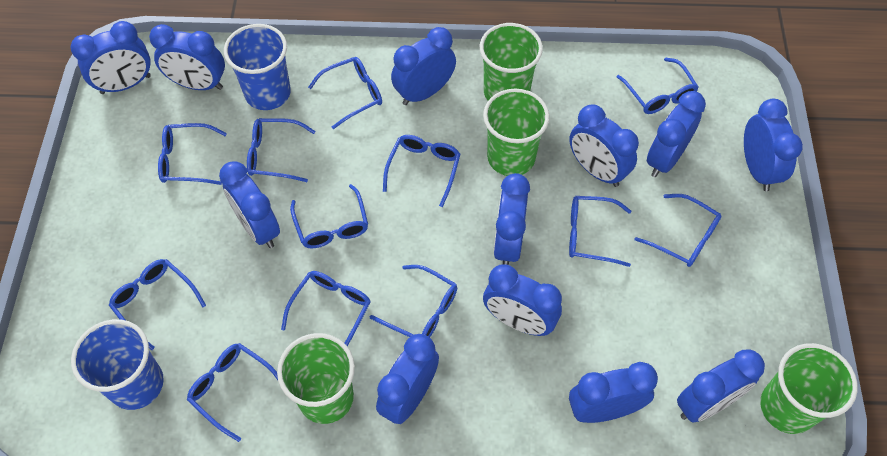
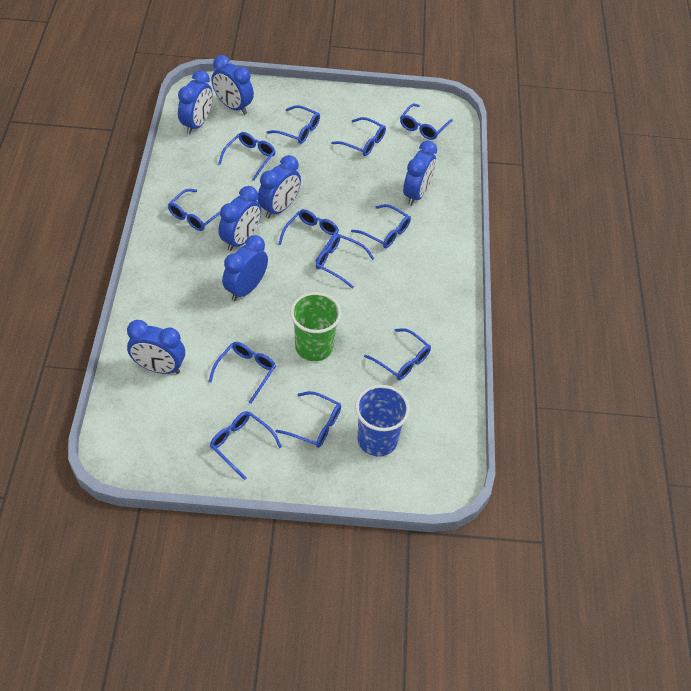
blue clock: [70,21,151,94] [149,24,225,90] [219,162,280,248] [376,334,439,424] [391,27,456,105] [483,264,562,336] [493,173,530,265] [569,104,639,187] [569,362,658,423] [647,91,706,177] [677,350,765,423] [744,99,803,191] = 12 -> [127,320,185,374] [178,70,213,134] [212,55,254,115] [218,186,261,251] [222,235,268,301] [258,155,301,218] [403,141,437,206] = 7
blue cup: [71,319,164,410] [224,24,291,110] = 2 -> [355,385,410,457] = 1
green cup: [277,333,355,424] [480,23,543,101] [483,89,550,176] [760,343,858,434] = 4 -> [290,292,342,361] = 1

